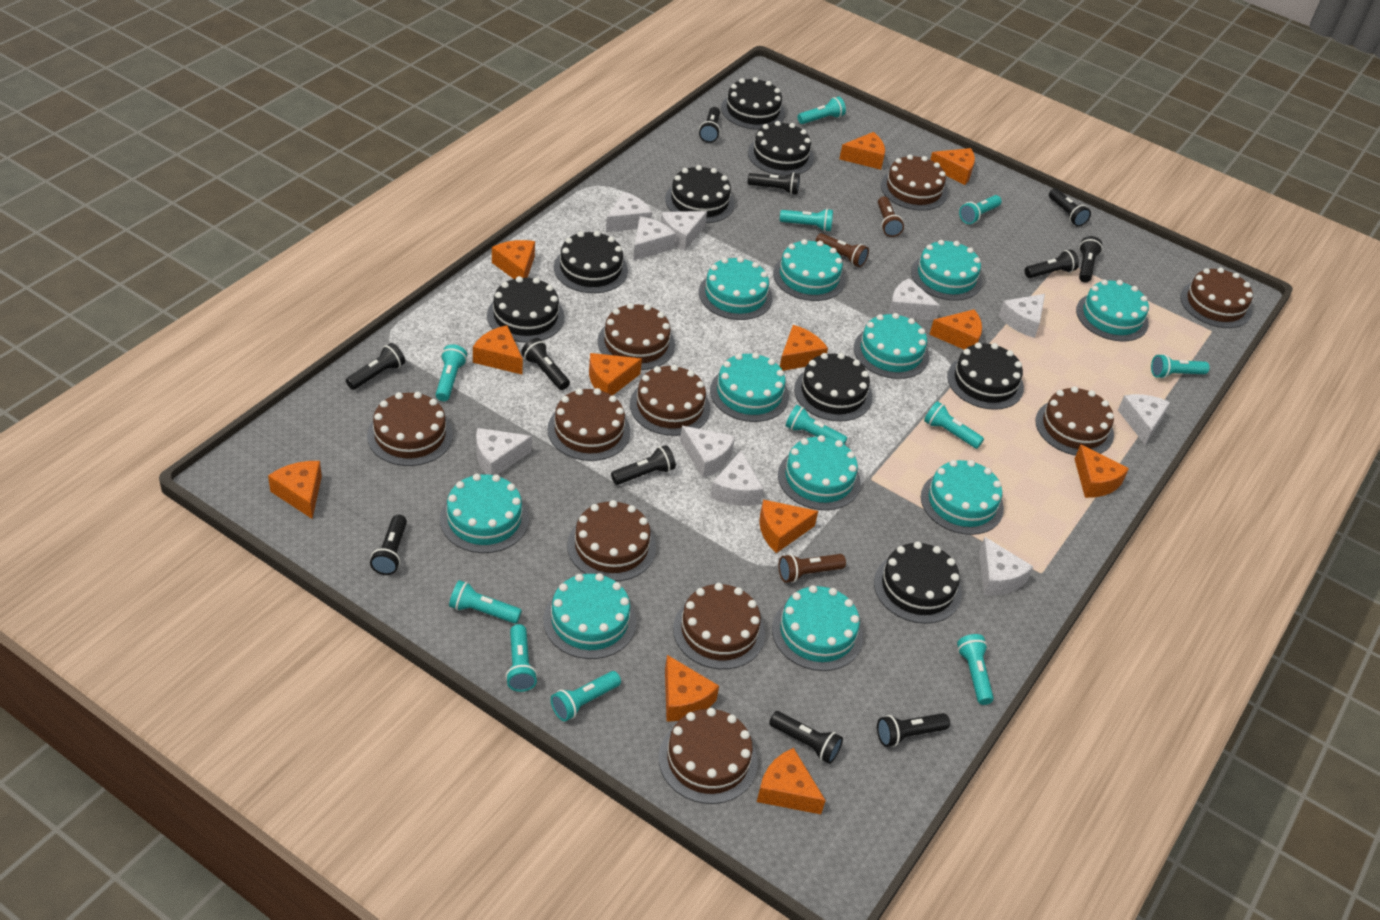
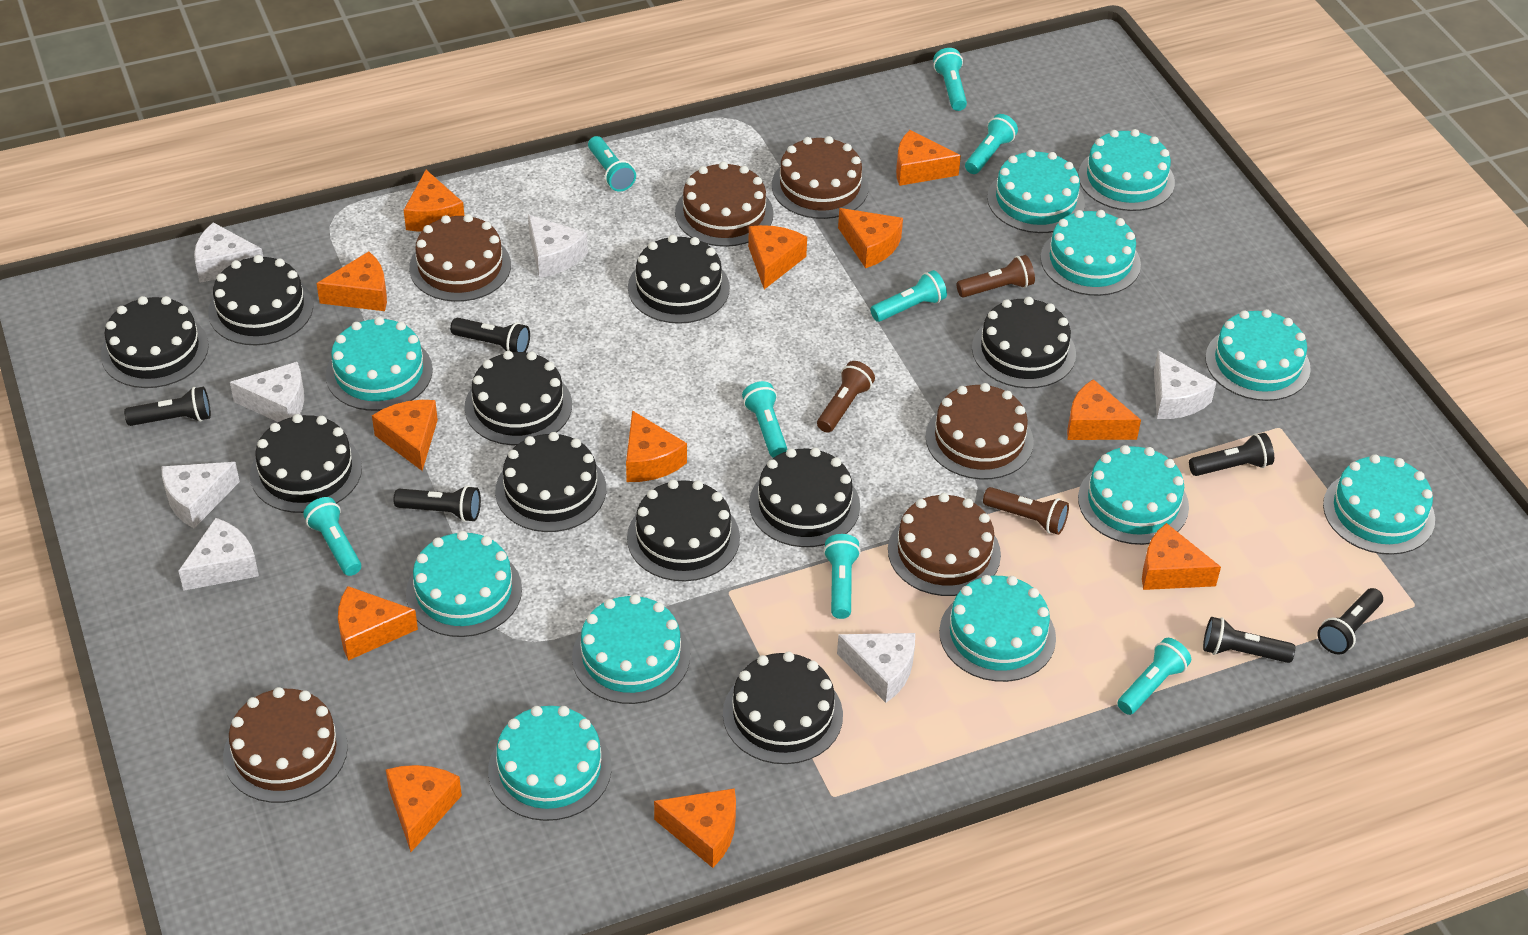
black cake: [487,276,565,343] [554,231,628,293] [665,165,734,223] [721,77,785,130] [748,121,814,176] [794,353,873,421] [874,541,962,624] [947,342,1024,410] = 8 -> [101,296,209,388] [208,255,313,345] [250,414,362,513] [464,351,572,445] [495,432,606,532] [627,480,740,581] [628,235,730,324] [723,652,843,764] [749,448,860,547] [972,297,1076,388] = 10
black flashlight: [346,343,405,390] [370,515,407,575] [521,338,570,390] [611,445,676,485] [699,107,720,143] [748,172,800,195] [769,711,843,764] [877,713,950,747] [1025,249,1079,278] [1049,188,1091,227] [1079,236,1103,283] = 11 -> [124,387,211,426] [393,485,481,522] [450,318,530,352] [1189,433,1274,476] [1203,617,1295,663] [1317,588,1383,655] = 6
brown cake: [367,392,453,466] [547,388,630,461] [567,500,656,581] [598,303,675,370] [630,365,710,436] [659,708,757,804] [673,583,765,669] [881,154,947,211] [1035,386,1114,456] [1180,267,1253,328] = 10 -> [223,687,348,803] [409,214,511,302] [675,162,774,247] [772,136,869,219] [888,493,1001,596] [925,383,1034,480] = 6
turquoise flashlight: [436,344,467,401] [449,580,522,624] [505,624,537,692] [551,671,621,721] [780,209,833,232] [786,405,847,444] [798,97,846,124] [924,401,984,449] [957,634,994,705] [959,195,1002,224] [1151,354,1210,379] = 11 -> [303,497,361,576] [588,136,636,191] [742,381,787,458] [823,534,861,619] [870,270,947,322] [933,48,967,111] [965,114,1018,174] [1117,638,1191,715] = 8
white cheese: [476,428,532,475] [606,191,652,232] [633,216,676,261] [660,211,707,251] [680,426,735,478] [710,451,763,506] [889,278,940,320] [979,537,1034,596] [999,294,1045,338] [1118,394,1170,445] = 10 -> [161,462,240,528] [179,518,259,591] [194,222,263,283] [230,362,304,422] [528,215,588,278] [837,633,915,703] [1154,351,1217,419] = 7

